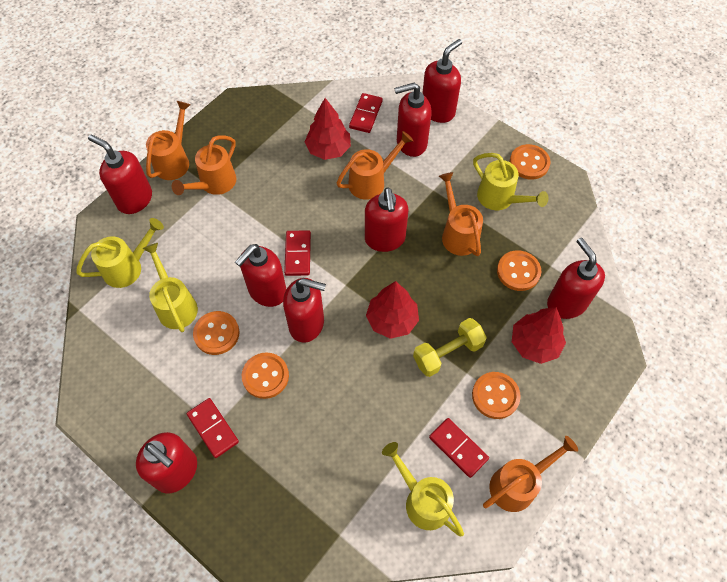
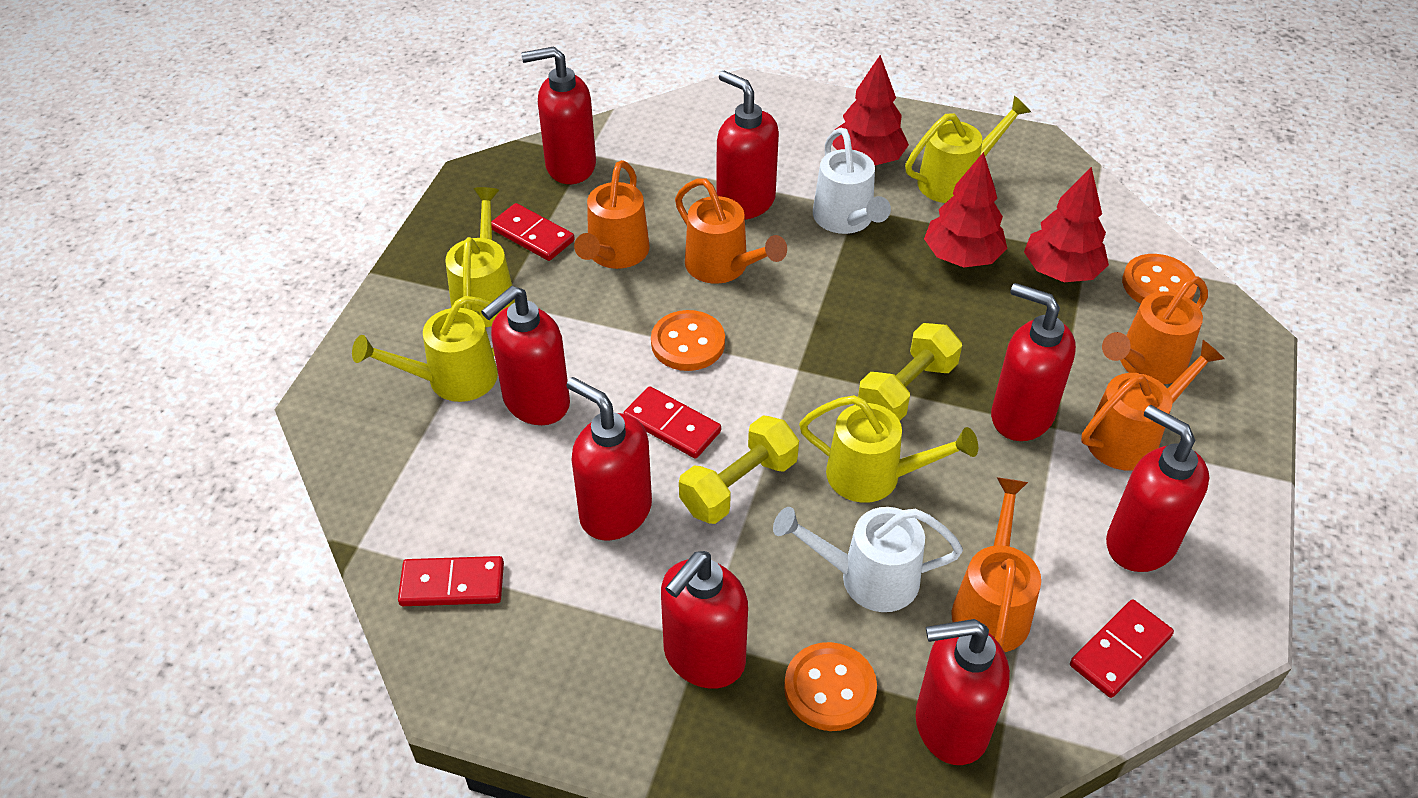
orange button: [193,311,240,355] [242,352,289,399] [472,372,521,419] [497,250,541,291] [509,144,551,179] = 5 -> [651,310,725,371] [784,642,877,731] [1122,254,1197,304] = 3
white watering can: none = 0 -> [773,507,963,612] [813,128,891,234] = 2
yellow dumbbell: [413,318,487,377] = 1 -> [679,416,799,524] [858,323,962,421] = 2

